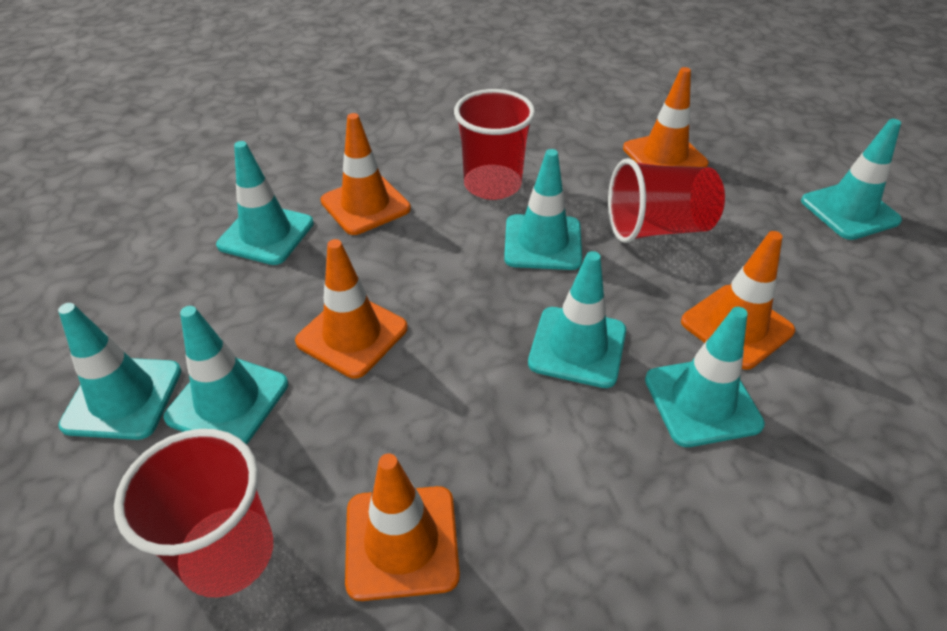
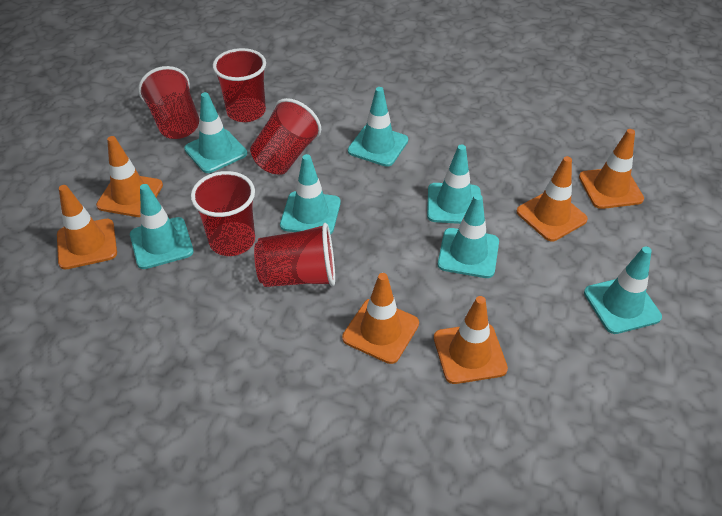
orange traffic cone: [295,239,408,379] [320,113,411,235] [345,454,460,601] [623,67,709,167] [681,231,795,370] = 5 -> [57,185,117,270] [96,136,163,217] [342,273,419,364] [434,296,508,384] [516,156,588,241] [579,129,644,209] = 6
red cup: [114,429,273,598] [454,89,535,200] [608,158,725,243] = 3 -> [138,66,199,139] [191,171,255,256] [213,48,266,122] [250,98,321,175] [254,223,335,287] = 5

